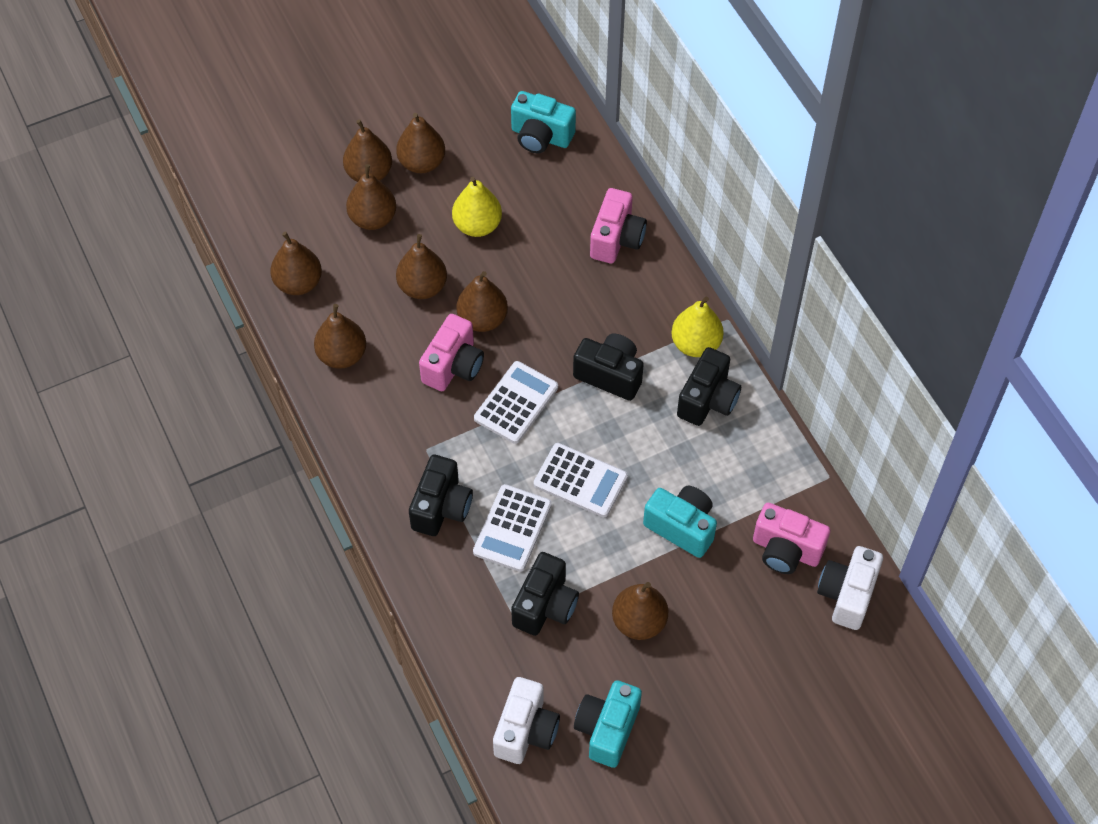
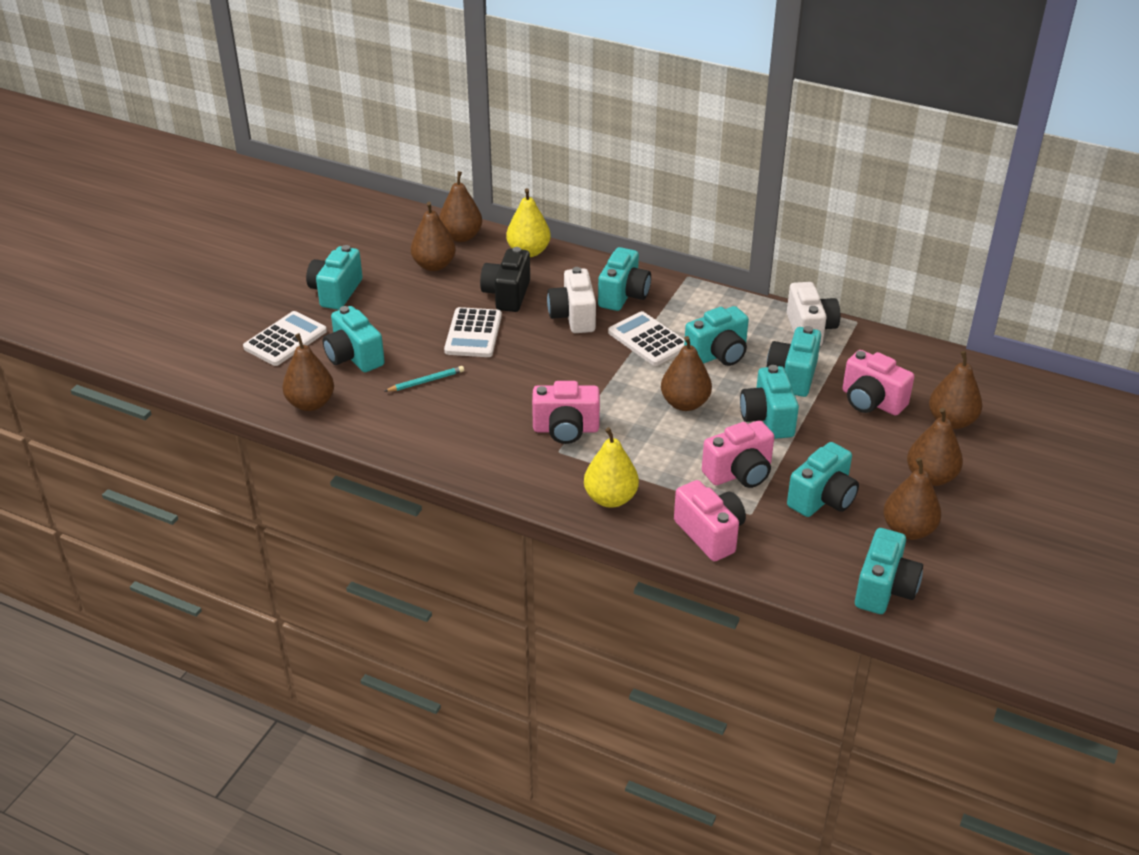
black camera: [409,455,473,536] [511,552,579,636] [573,334,644,401] [677,347,741,426] = 4 -> [480,247,530,312] = 1
brown pear: [270,232,322,295] [314,304,366,369] [343,119,392,182] [346,164,396,230] [396,113,445,173] [396,234,447,299] [456,271,508,332] [612,582,668,640] = 8 -> [282,333,334,411] [411,202,456,271] [439,171,482,242] [661,336,712,411] [883,458,941,540] [907,408,963,486] [929,351,982,429] = 7
pink camera: [419,314,484,391] [590,188,647,263] [753,503,830,574] = 3 -> [532,381,600,444] [674,480,746,561] [702,421,774,488] [843,350,914,416] = 4
turquoise camera: [511,91,576,154] [574,680,642,768] [643,486,717,558] = 3 -> [306,245,363,310] [322,306,385,372] [598,247,651,311] [684,306,749,366] [740,365,799,439] [767,326,821,397] [787,442,859,517] [855,528,923,614] = 8
turquoise pencil: none = 0 -> [385,366,464,392] = 1

